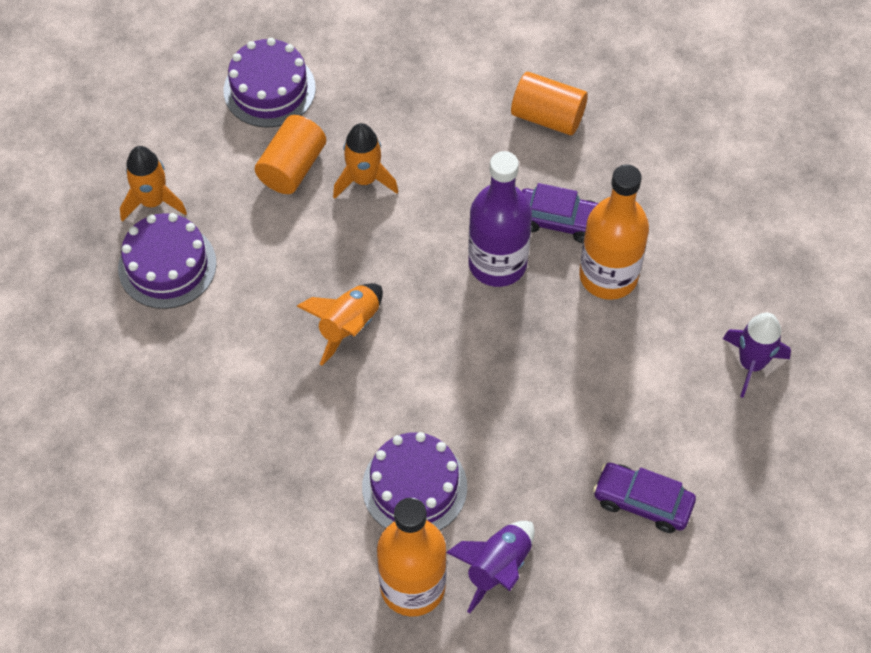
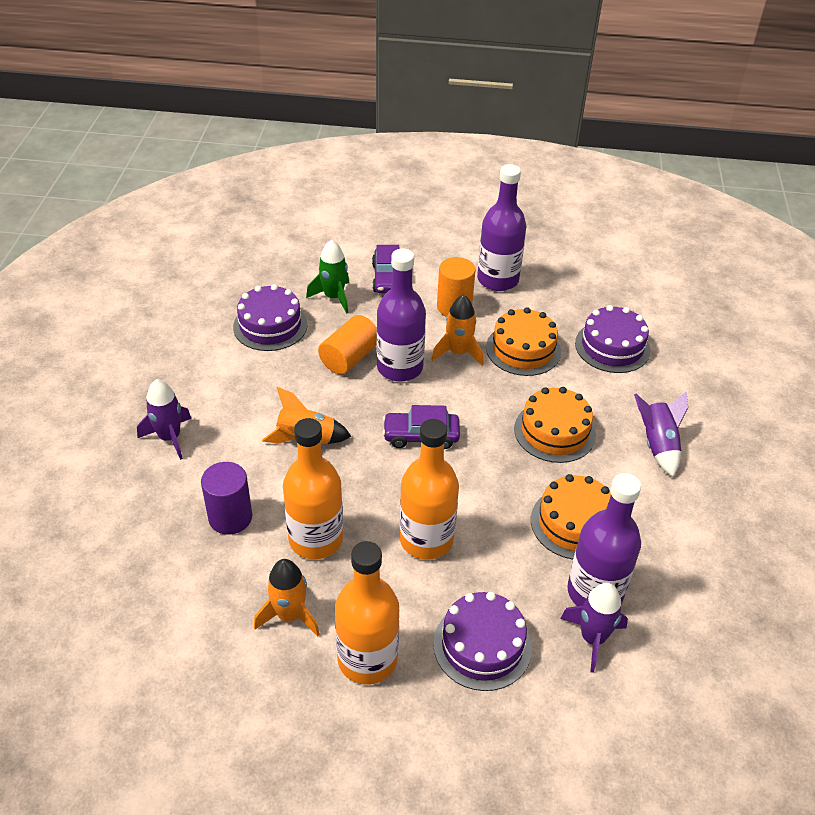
green rocket: none = 0 -> [306,240,349,314] = 1
orange bottle: [377,498,447,617] [579,165,649,300] = 2 -> [283,418,343,559] [335,541,399,685] [399,419,459,560] = 3
orange cake: none = 0 -> [486,307,561,376] [514,387,596,463] [531,474,611,560] = 3
purple bottle: [468,151,532,287] = 1 -> [377,248,426,381] [477,164,527,291] [567,473,641,606] = 3
purple cylinder: none = 0 -> [201,462,252,535] = 1
purple rocket: [446,521,535,613] [723,313,791,398] = 2 -> [137,379,192,460] [560,583,628,673] [634,391,688,477] = 3

